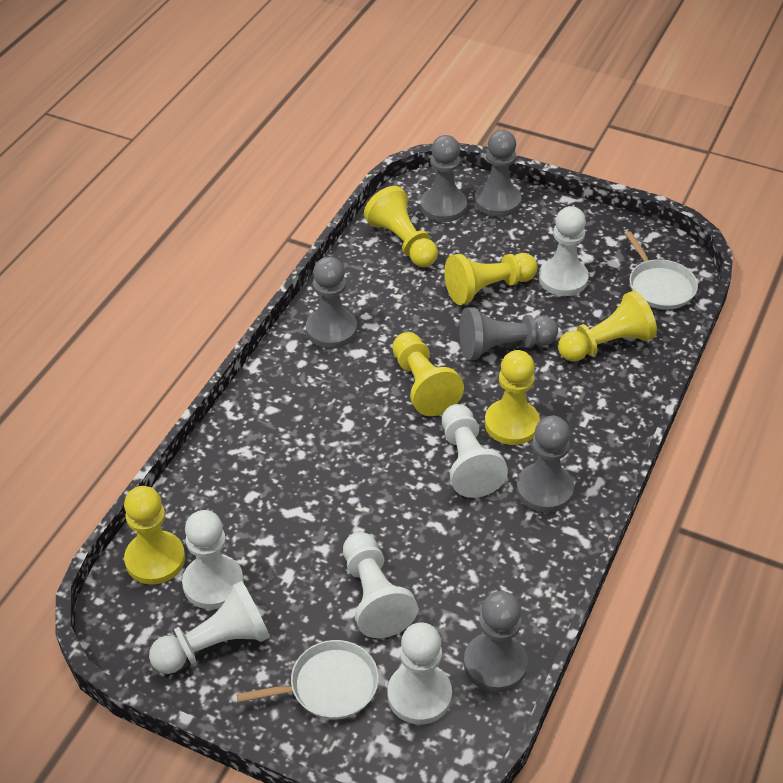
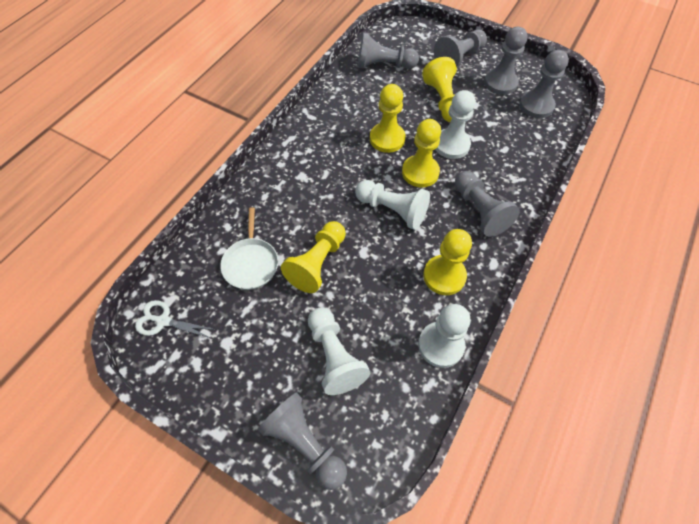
white pan: [237,640,379,719] [625,231,698,310] = 2 -> [220,207,278,290] = 1
white pawn: [149,581,270,674] [182,510,244,609] [343,532,418,638] [387,622,452,725] [442,404,508,498] [539,206,589,296] = 6 -> [308,307,370,395] [355,180,430,230] [418,304,471,368] [435,90,476,159] = 4
white scissors: none = 0 -> [135,300,216,339] = 1
yellow pawn: [124,486,185,585] [364,186,438,267] [392,332,464,416] [444,253,537,305] [485,350,540,445] [558,291,657,362] = 6 -> [281,221,346,293] [370,84,406,153] [402,119,441,187] [422,57,457,122] [423,229,472,295] = 5

